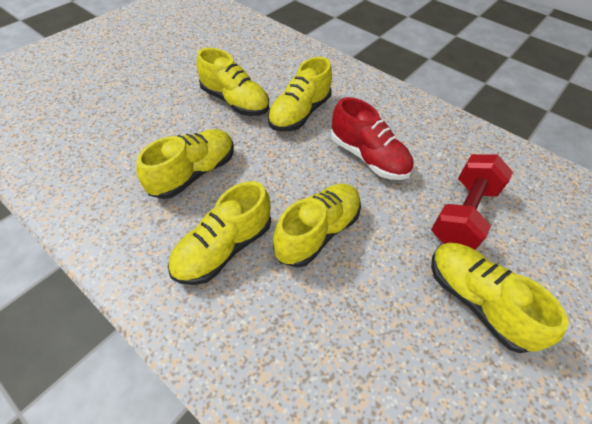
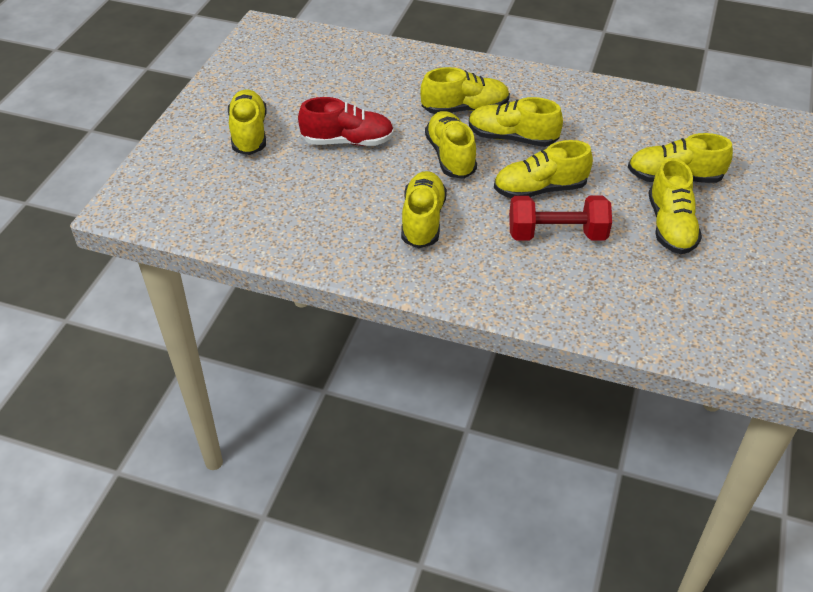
yellow shoe: [136,129,234,199] [168,181,271,285] [196,48,269,116] [268,57,332,131] [273,184,361,268] [431,243,569,353] = 6 -> [228,89,267,155] [401,171,447,248] [420,67,510,114] [425,111,477,179] [469,97,563,147] [494,140,593,198] [628,133,733,183] [649,158,702,254] = 8

